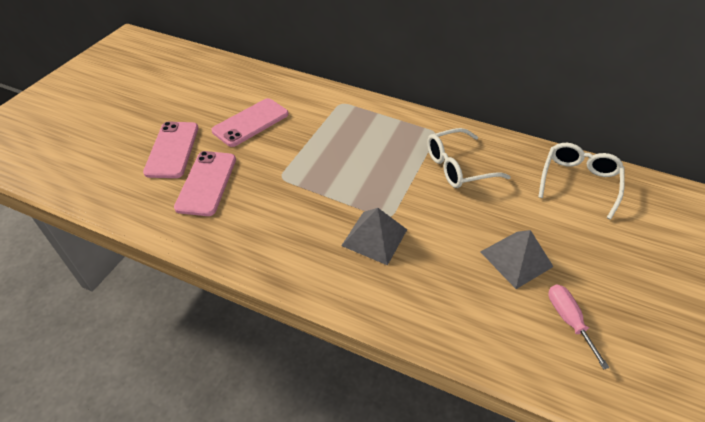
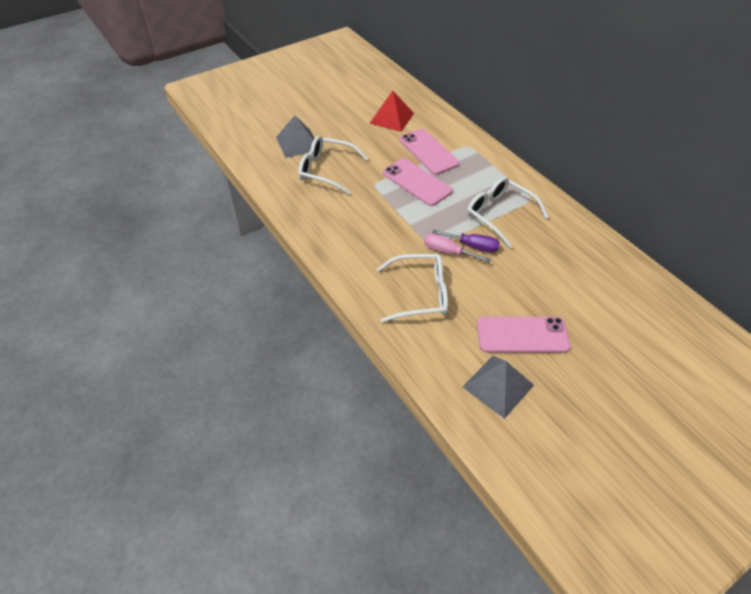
purple screwdriver: none = 0 -> [432,230,500,253] = 1
red pyramid: none = 0 -> [369,91,414,132] = 1
white glasses: [427,128,511,188] [538,143,625,220] = 2 -> [298,136,368,195] [377,254,448,322] [467,177,548,248] = 3

